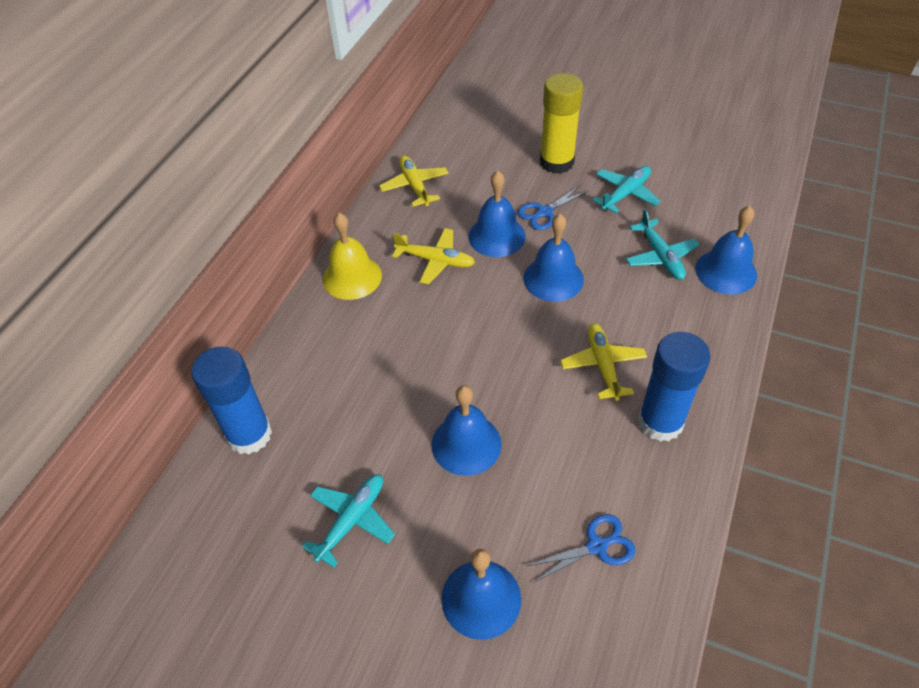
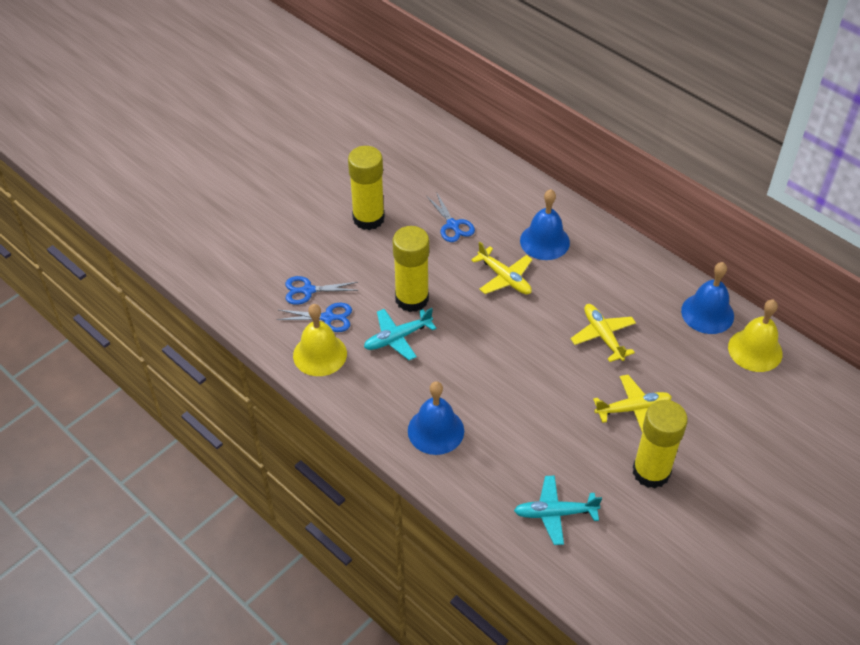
blue bell: [431,385,502,476] [441,549,521,640] [468,171,526,257] [523,214,584,302] [695,206,757,294] = 5 -> [408,381,464,455] [520,189,570,260] [681,262,734,334] = 3
blue glue stick: [191,346,272,454] [638,332,711,442] = 2 -> none = 0
blue scissors: [518,185,589,230] [527,514,636,583] = 2 -> [276,303,352,332] [285,276,359,305] [427,192,475,242] = 3
turquoise plane: [302,474,395,568] [592,166,660,213] [626,209,700,280] = 3 -> [364,308,436,360] [514,475,602,545] = 2
yellow bell: [323,213,382,300] = 1 -> [293,304,347,376] [728,300,783,372] = 2
yellow glue stick: [540,73,583,174] = 1 -> [348,146,385,230] [392,226,429,312] [633,400,688,488] = 3

